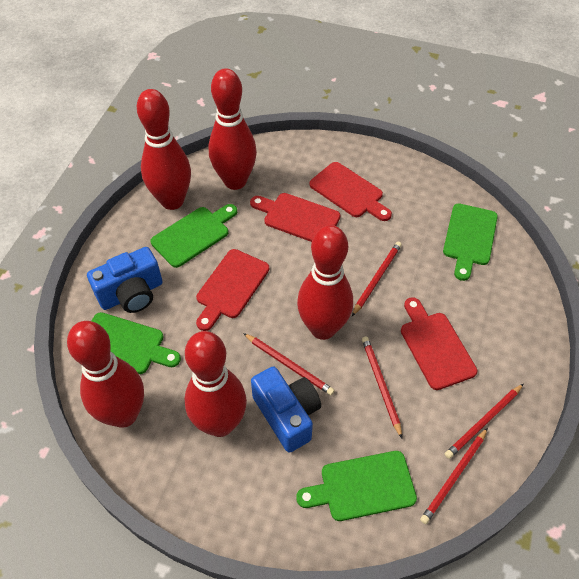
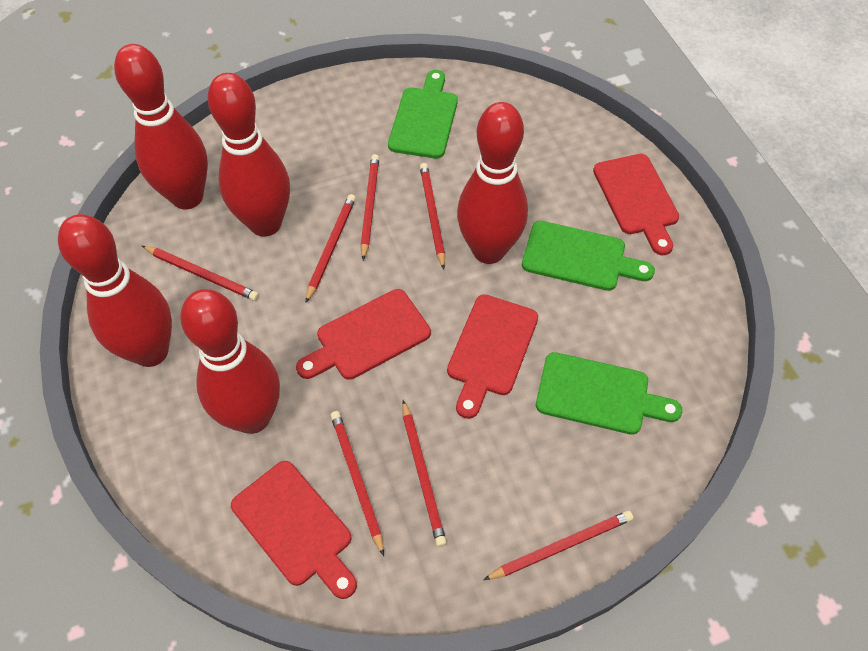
blue camera: [87,247,163,313] [251,367,321,453] = 2 -> none = 0
green cutting board: [92,312,181,374] [151,204,237,268] [296,451,417,521] [443,203,498,281] = 4 -> [388,70,458,159] [522,221,655,291] [536,352,682,435] = 3
red pencil: [243,333,335,395] [352,242,402,316] [362,336,402,438] [420,428,488,524] [445,384,523,459] = 5 -> [142,246,259,301] [306,194,356,303] [330,411,384,556] [360,154,379,260] [402,400,447,547] [420,163,445,270] [483,510,633,580] = 7

